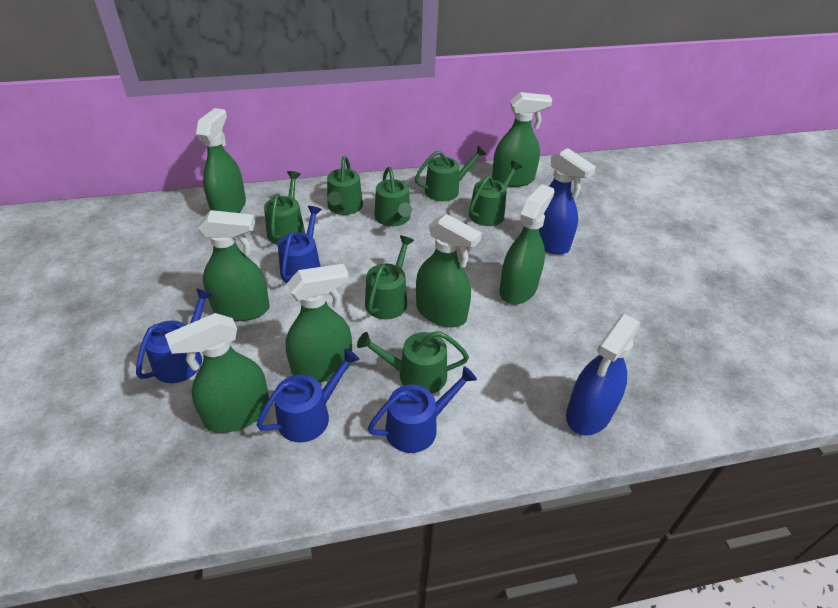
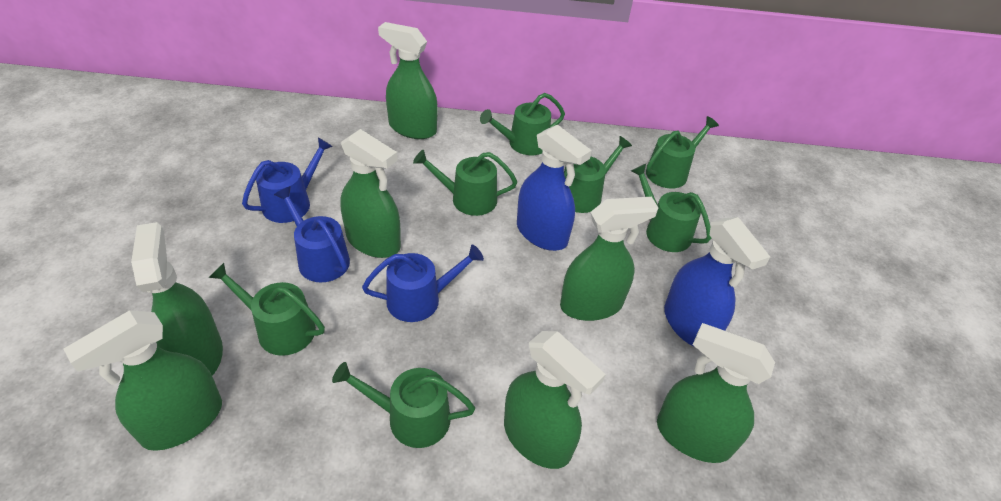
blue watering can: [136,288,213,383] [256,349,360,443] [278,206,322,283] [368,366,477,453] = 4 -> [242,137,333,223] [274,186,350,283] [362,245,484,322] = 3

